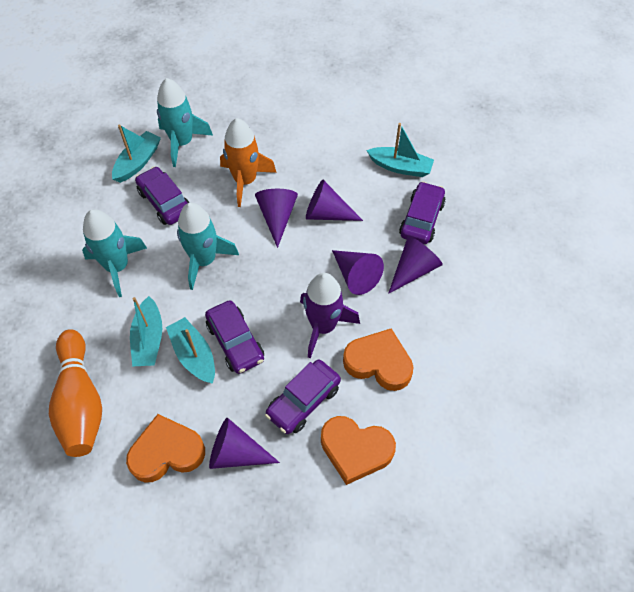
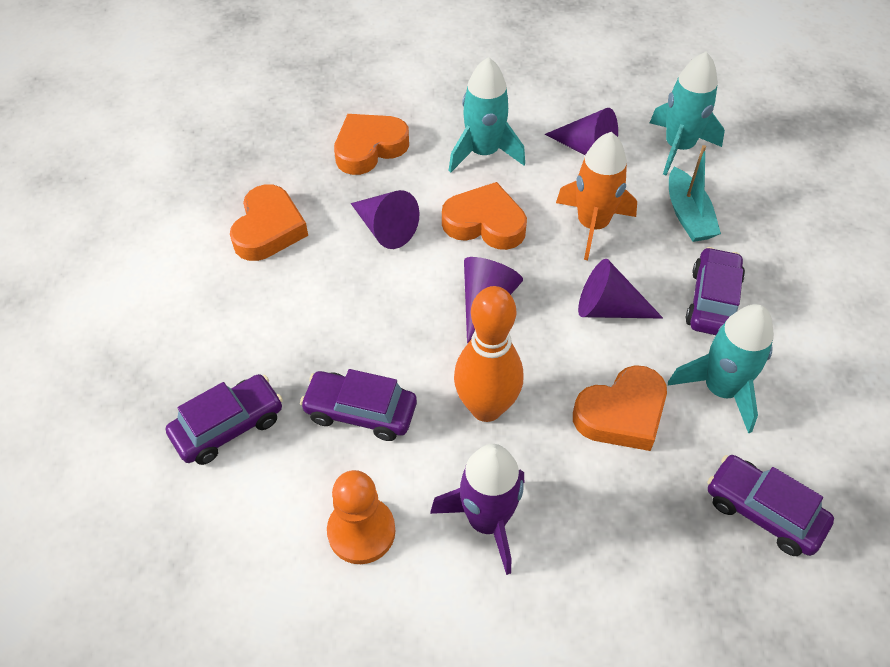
orange heart: [126,414,205,483] [321,416,396,485] [343,328,413,391] = 3 -> [230,184,308,261] [334,114,409,175] [442,182,527,250] [573,365,667,451] = 4
orange pawn: none = 0 -> [327,470,395,564] = 1
purple cone: [209,418,280,469] [255,189,298,248] [306,180,363,221] [332,250,384,295] [388,236,443,294] = 5 -> [351,190,420,249] [464,257,523,343] [545,108,618,155] [578,259,663,319] = 4
turquoise boat: [112,125,161,183] [130,296,162,367] [166,317,215,384] [366,123,434,177] = 4 -> [669,145,721,242] = 1

